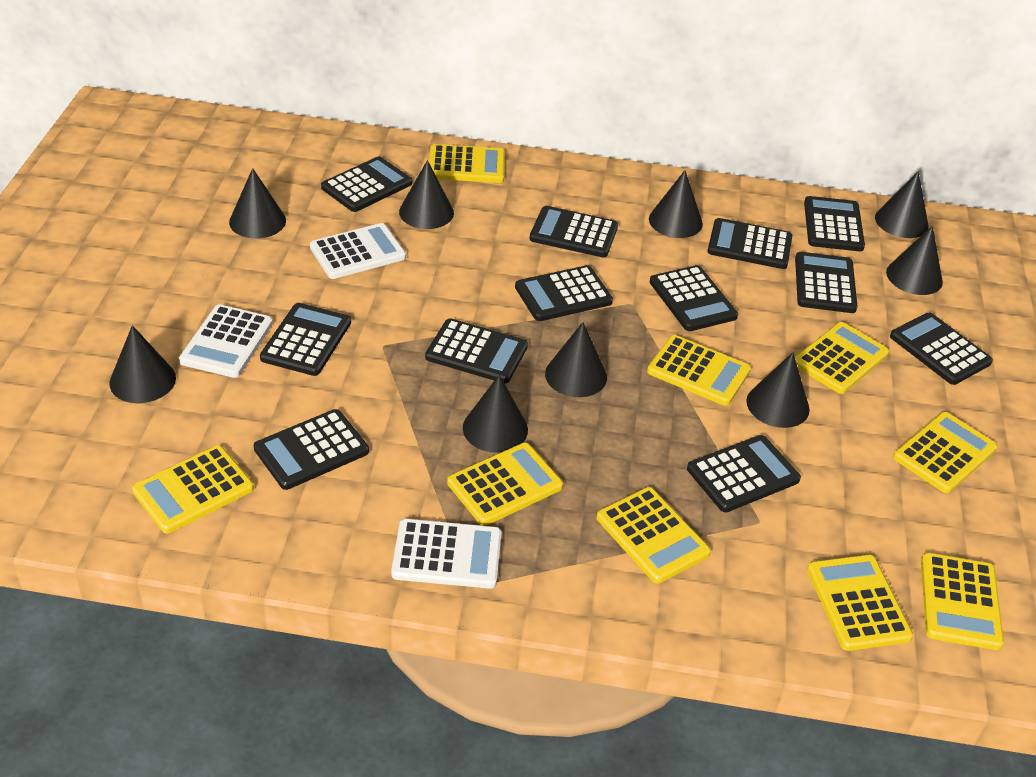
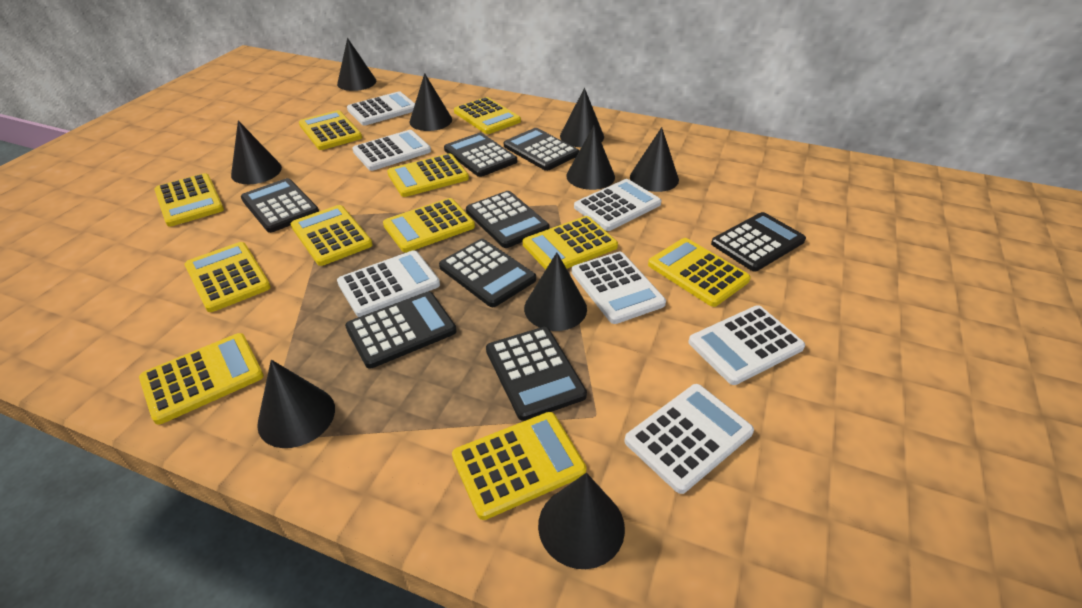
black calculator: [254,409,369,490] [260,303,351,376] [321,156,412,212] [425,318,528,383] [515,265,613,321] [529,206,618,258] [650,265,738,331] [687,435,801,512] [707,218,792,269] [795,252,858,313] [804,196,865,252] [890,313,993,385] = 12 -> [241,178,319,233] [345,292,456,369] [439,239,536,307] [444,133,517,177] [466,191,549,248] [486,327,587,421] [504,128,579,171] [711,212,806,272] = 8
white calculator: [179,304,273,378] [310,223,406,279] [391,519,502,589] = 3 -> [337,250,440,317] [347,91,415,126] [352,130,431,171] [571,252,666,324] [574,179,662,231] [624,384,754,494] [688,306,805,385] = 7
yellow calculator: [132,445,254,533] [429,144,505,183] [447,443,563,526] [597,487,711,584] [647,335,751,406] [795,322,889,394] [807,555,913,651] [893,412,997,493] [921,553,1004,650] = 9 -> [139,333,264,425] [154,173,224,227] [185,242,271,312] [291,205,373,266] [299,110,362,150] [383,198,475,253] [387,153,469,197] [452,412,587,520] [454,97,521,134] [523,216,618,270] [648,238,751,307] = 11

